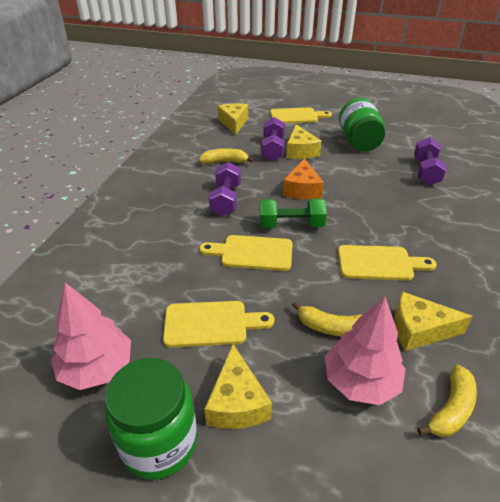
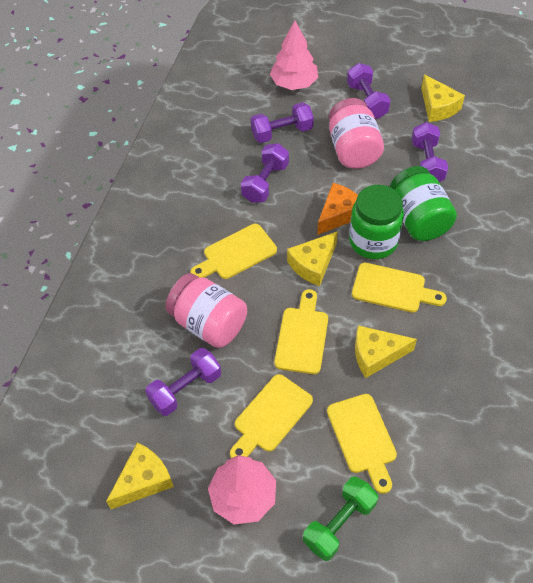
pink jar: none = 0 -> [165,273,247,348] [329,98,384,169] = 2
purple dumbbell: [209,162,241,216] [262,117,285,161] [414,137,447,185] = 3 -> [145,348,221,416] [241,143,289,203] [251,102,314,143] [347,63,391,119] [412,122,448,182] = 5
yellow banana: [199,148,254,164] [292,301,362,336] [417,365,477,437] = 3 -> none = 0
yellow cutting board: [163,301,274,348] [199,235,293,271] [270,108,332,124] [338,245,437,281] = 4 -> [190,224,277,279] [230,374,313,458] [274,289,328,374] [327,394,397,494] [352,263,447,312] = 5

